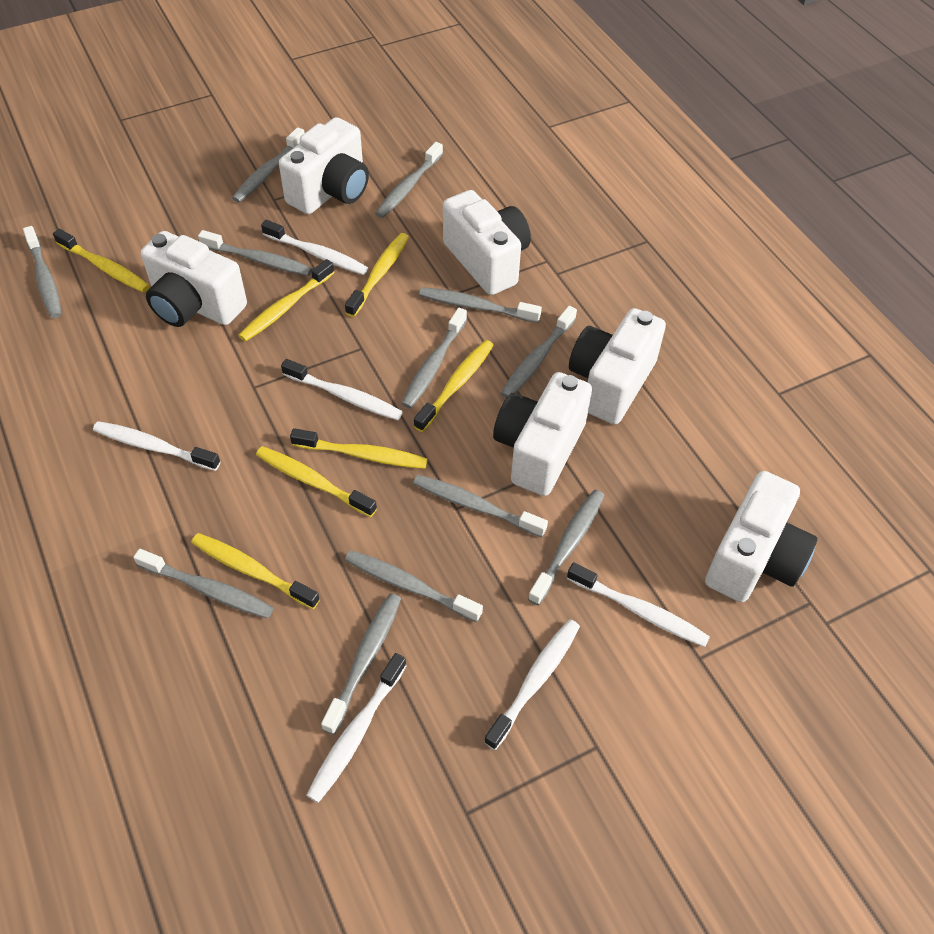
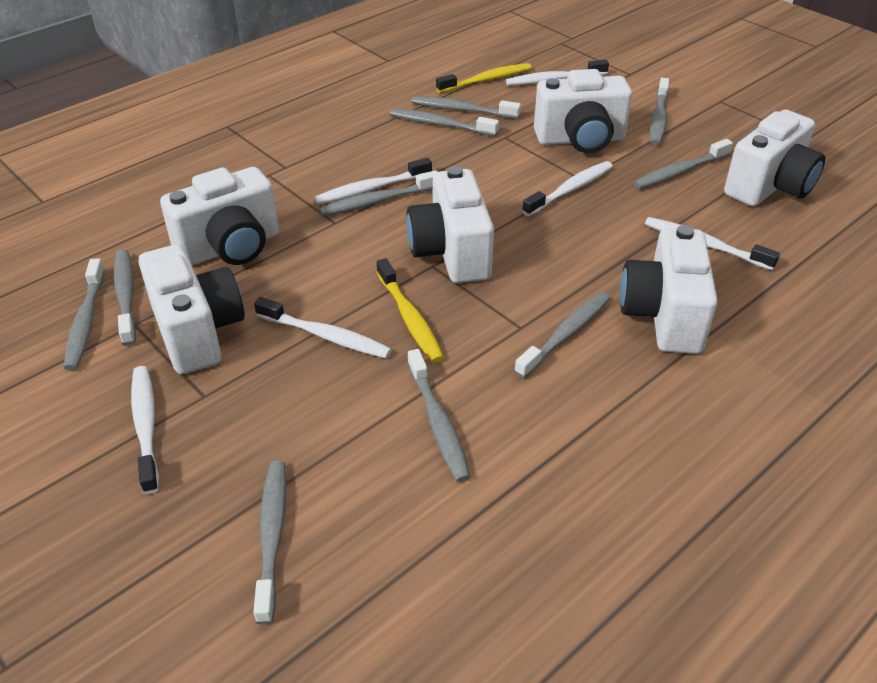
grey toothbrush: [23,226,62,318] [133,549,274,618] [198,230,312,276] [232,127,304,203] [321,593,401,735] [345,550,483,622] [375,142,443,218] [401,308,467,409] [413,475,548,537] [419,287,542,323] [501,306,577,398] [528,490,604,605] = 12 -> [64,258,105,370] [114,249,136,346] [253,461,286,625] [319,170,438,216] [390,109,499,136] [407,349,470,482] [411,96,521,119] [514,292,610,378] [634,139,733,189] [650,78,669,145] = 10
yellow toothbrush: [53,229,150,293] [191,533,320,609] [238,259,335,342] [256,446,377,517] [290,428,428,469] [345,233,409,317] [414,340,494,432] = 7 -> [377,258,444,363] [436,63,532,93] = 2

